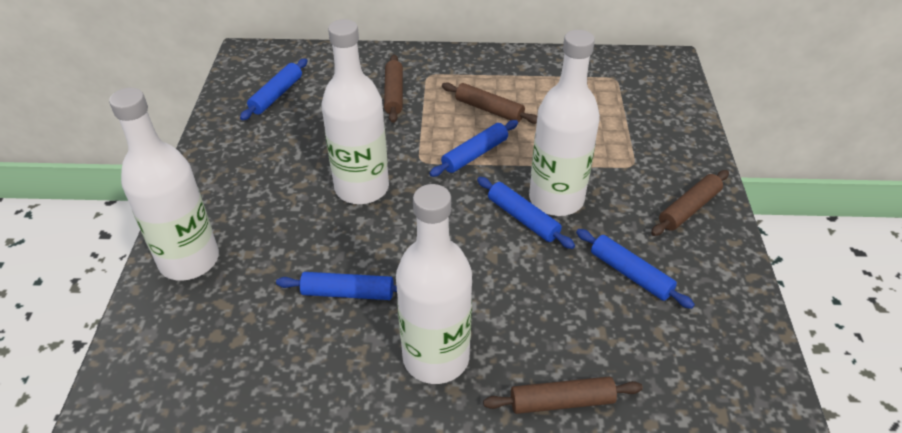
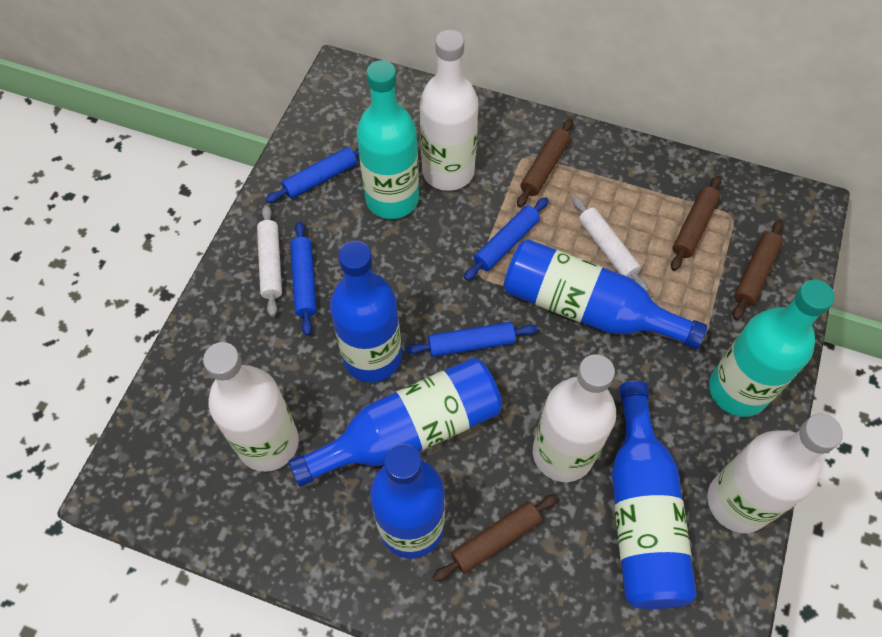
blue bottle: none = 0 -> [288,358,502,487] [330,241,402,383] [370,444,445,559] [504,239,707,349] [612,381,697,609] = 5
blue rolling pin: [240,58,308,120] [276,272,397,300] [429,120,518,177] [477,177,575,249] [576,229,695,309] = 5 -> [265,147,359,203] [290,222,317,335] [405,322,538,357] [464,197,548,280] = 4
turquoise bottle: none = 0 -> [357,60,419,219] [709,279,835,417] = 2
white rolling pin: none = 0 -> [257,205,282,317] [572,196,649,292] = 2

